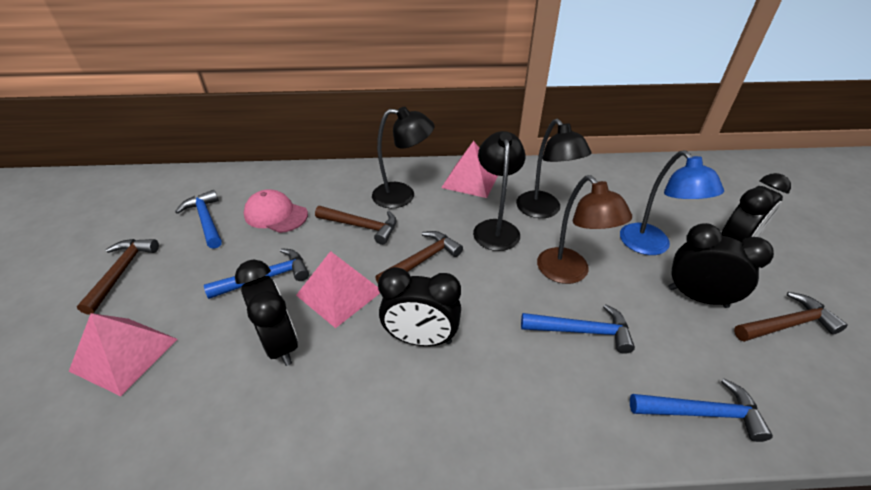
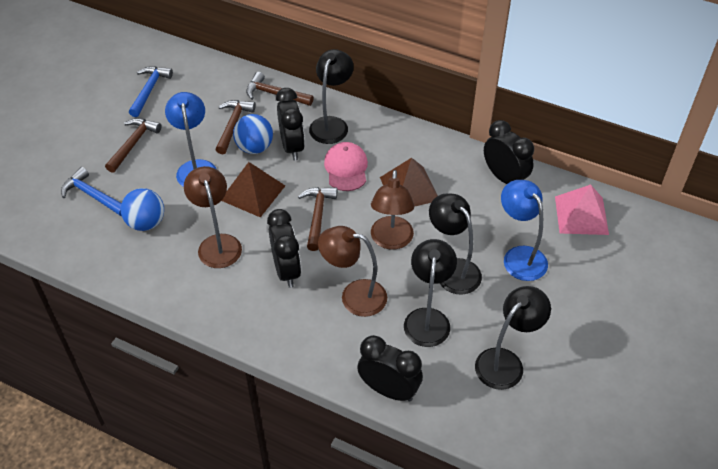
black lamp: [372,107,435,208] [473,131,526,251] [516,119,591,218] = 3 -> [309,49,354,144] [404,239,457,347] [429,193,482,295] [475,286,551,390] = 4
blue ball: none = 0 -> [121,188,164,231] [233,114,273,154] = 2
blue hammer: [175,190,222,249] [204,248,309,299] [521,304,635,354] [630,378,773,442] = 4 -> [61,167,122,216] [129,66,173,117] = 2
blue lamp: [620,150,724,255] = 1 -> [165,92,216,187] [501,180,548,281] = 2
brown lamp: [537,175,632,284] = 1 -> [184,166,242,268] [318,226,387,317] [371,170,414,250] = 3
brown pyramid: none = 0 -> [221,162,285,218] [380,158,438,207] = 2
pink pyramid: [69,313,177,396] [296,251,380,328] [441,141,498,198] = 3 -> [555,184,609,235] = 1

